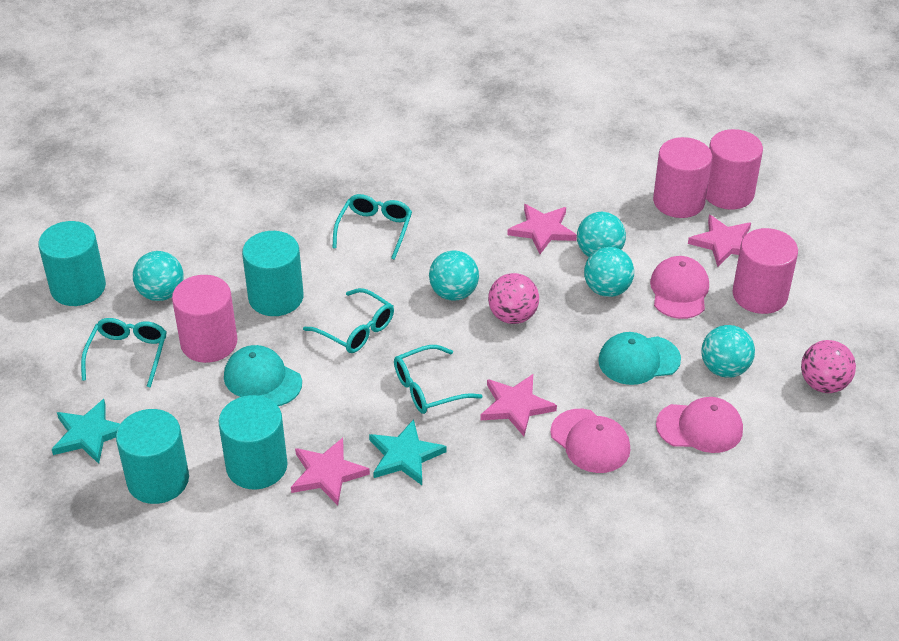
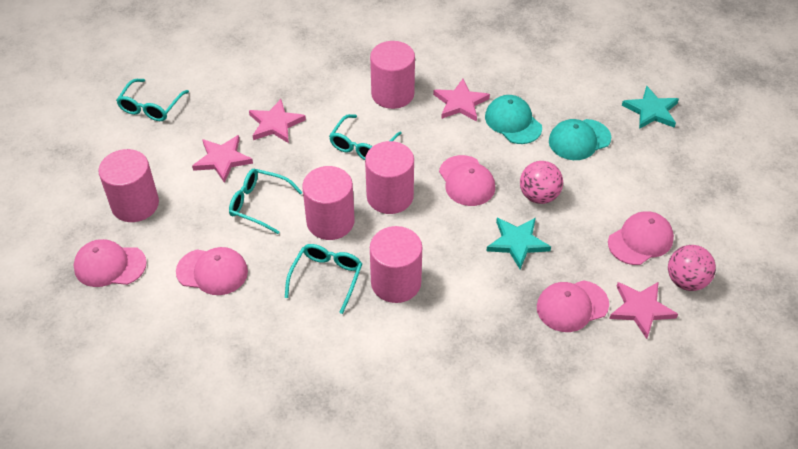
pink cap: [550,409,630,473] [650,256,709,319] [656,397,743,453] = 3 -> [74,239,147,287] [176,247,248,295] [439,155,495,206] [537,280,609,332] [608,211,674,265] = 5
pink cylinder: [172,275,237,363] [653,137,712,218] [706,129,763,210] [733,228,798,314] = 4 -> [98,149,159,222] [302,166,355,240] [365,141,414,214] [370,41,415,109] [370,226,422,303] = 5
turquoise ball: [133,251,184,301] [429,250,479,301] [577,212,626,257] [584,247,634,297] [701,325,755,378] = 5 -> none = 0
turquoise cylinder: [38,221,106,306] [116,409,189,504] [219,395,288,490] [242,231,303,316] = 4 -> none = 0

